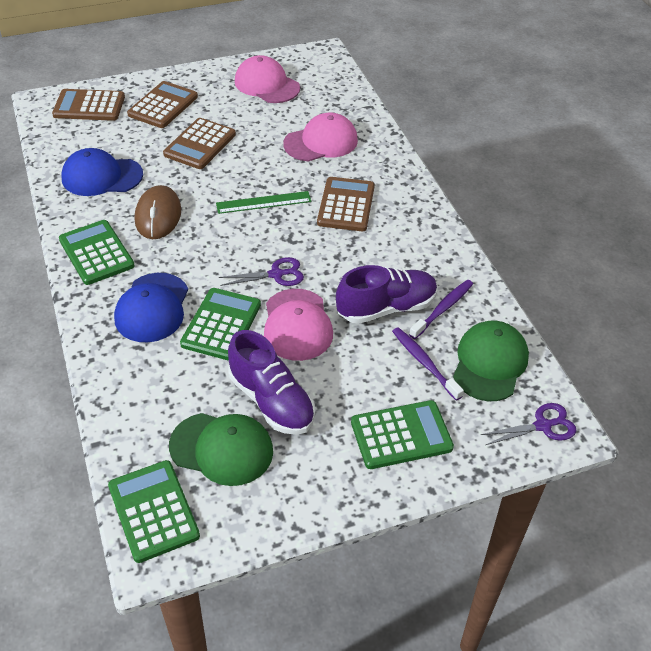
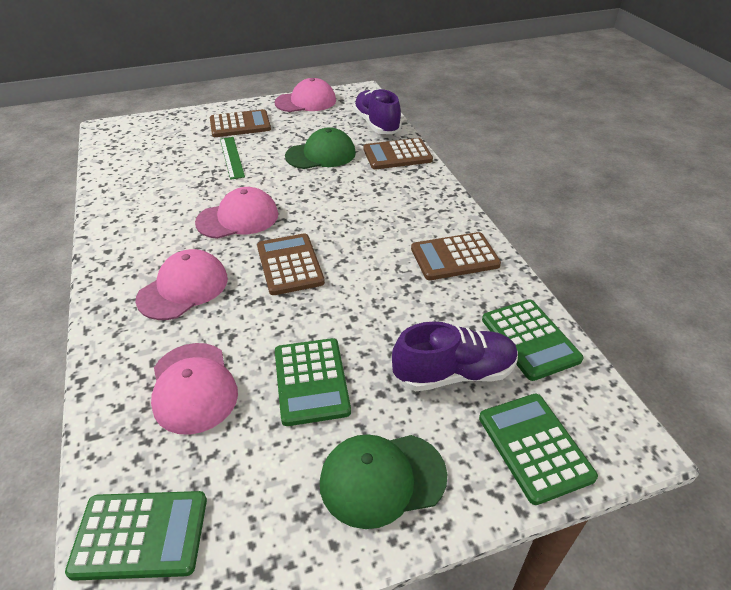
blue cap: [61,148,143,196] [114,273,188,342] = 2 -> none = 0
brown mouse: [135,185,181,239] = 1 -> none = 0
pink cap: [235,55,300,103] [264,289,333,361] [283,113,358,161] = 3 -> [135,249,228,320] [151,343,238,435] [195,187,278,239] [274,78,336,112] = 4
purple scissors: [219,257,304,286] [481,403,576,445] = 2 -> none = 0
purple toothbrush: [392,327,464,401] [409,280,473,339] = 2 -> none = 0

